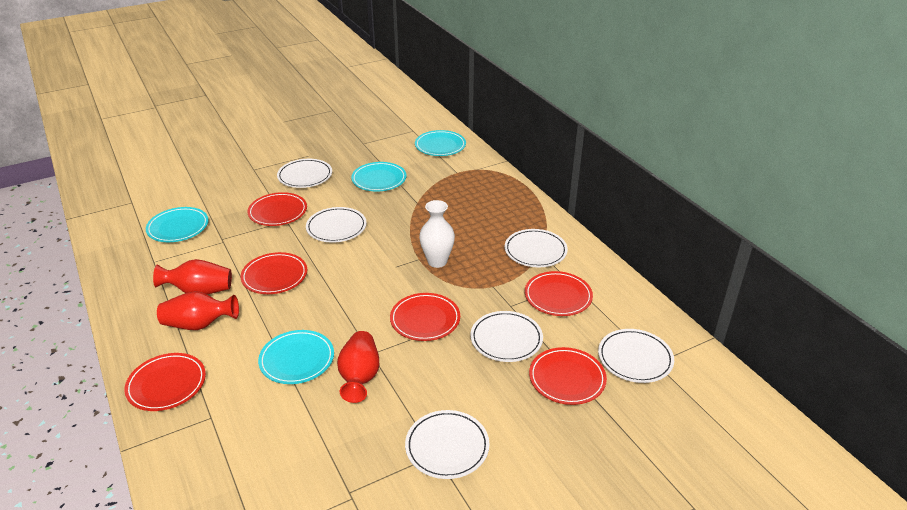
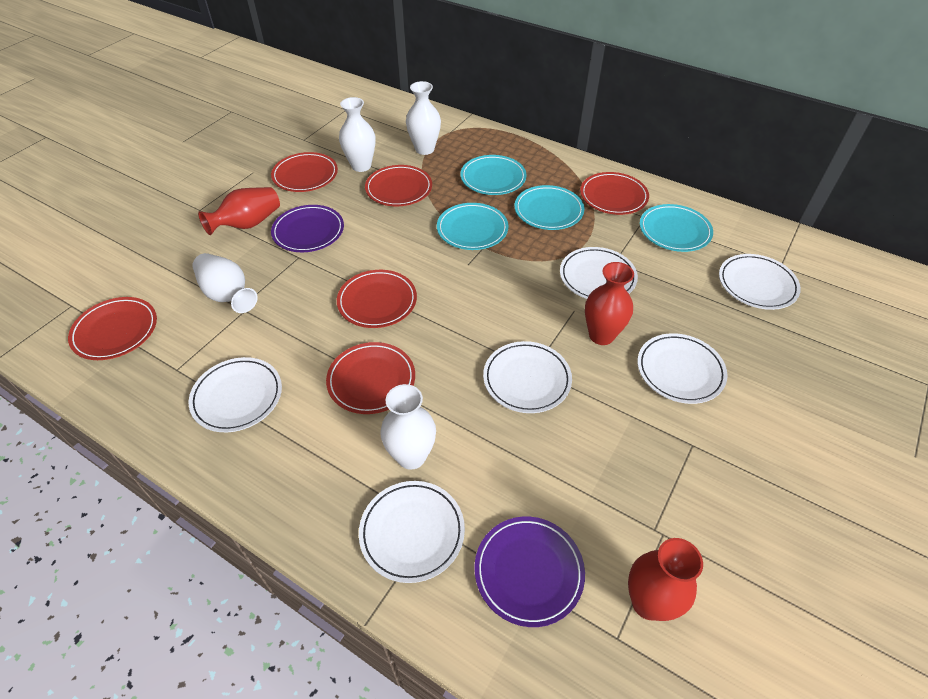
purple plate: none = 0 -> [271,205,344,252] [475,517,585,627] = 2
white vase: [419,200,455,268] = 1 -> [192,253,258,313] [339,97,375,172] [380,384,436,470] [406,81,441,155] = 4

